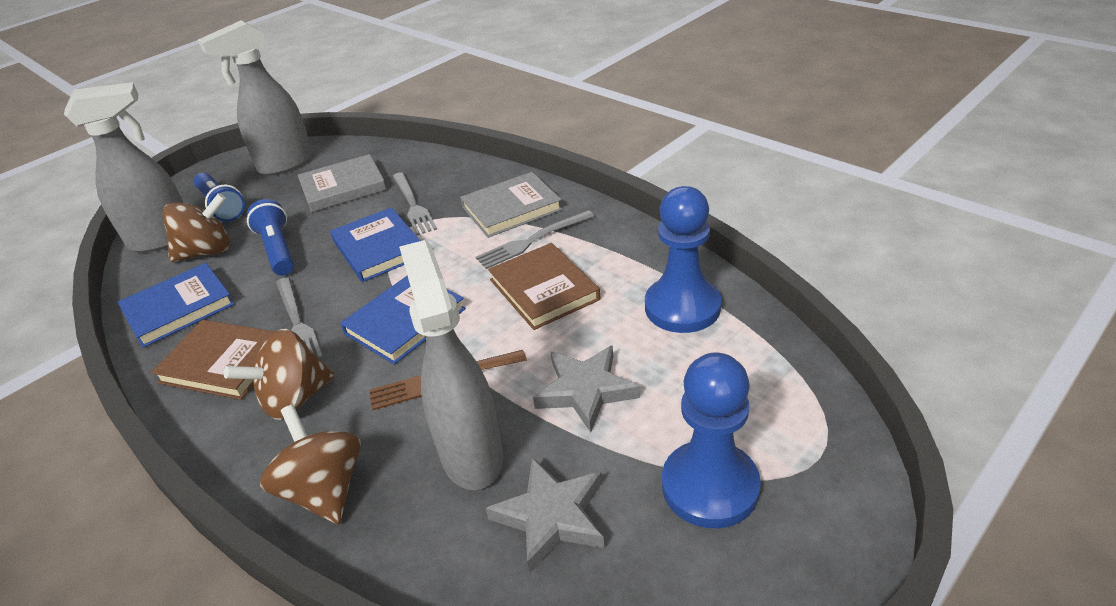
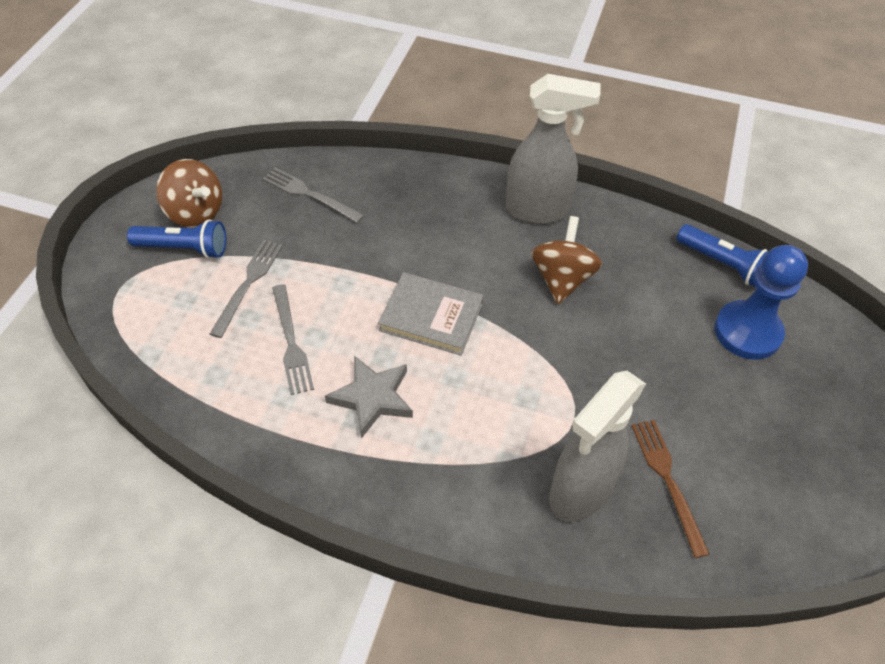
blue book: [118,263,234,348] [330,207,420,282] [340,276,466,365] = 3 -> none = 0
blue pawn: [645,186,721,333] [662,353,761,528] = 2 -> [714,245,808,360] = 1
brown book: [151,320,276,400] [488,243,600,330] = 2 -> none = 0
brown spinning top: [163,193,230,262] [224,329,335,420] [260,405,361,524] = 3 -> [156,159,222,227] [531,216,602,304] = 2
grey book: [298,154,387,212] [460,172,562,238] = 2 -> [378,272,484,356] = 1
grey spray bottle: [64,82,183,253] [198,20,312,175] [399,240,503,490] = 3 -> [506,74,601,224] [549,371,646,522] = 2
grey star: [486,457,605,573] [533,345,640,433] = 2 -> [325,356,413,439] = 1

